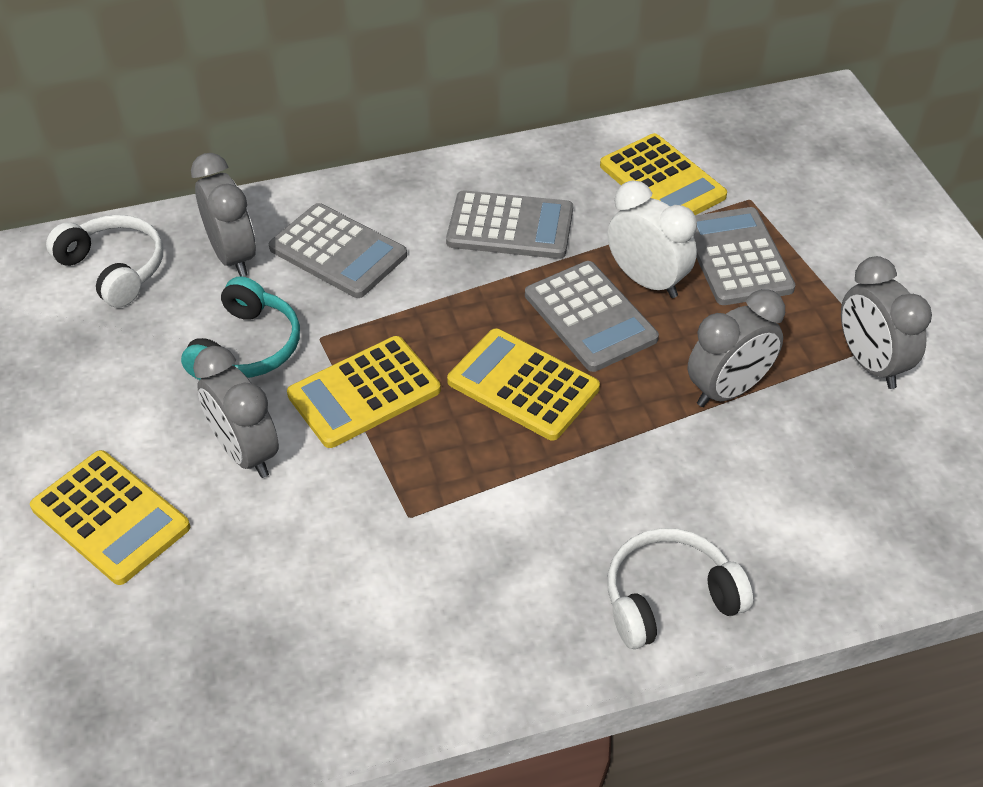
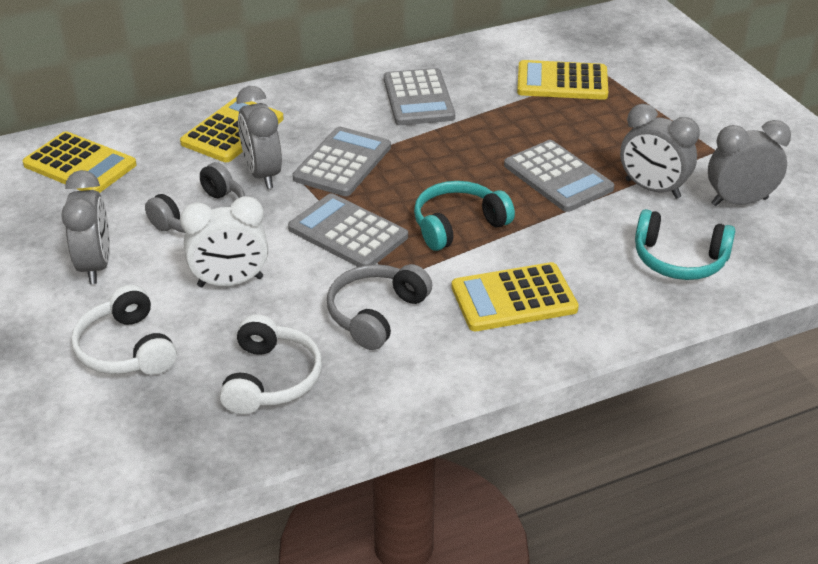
grey headphones: none = 0 -> [145,162,245,233] [327,264,432,350] = 2
turquoise headphones: [181,276,300,380] = 1 -> [414,181,515,251] [635,209,735,280] = 2

